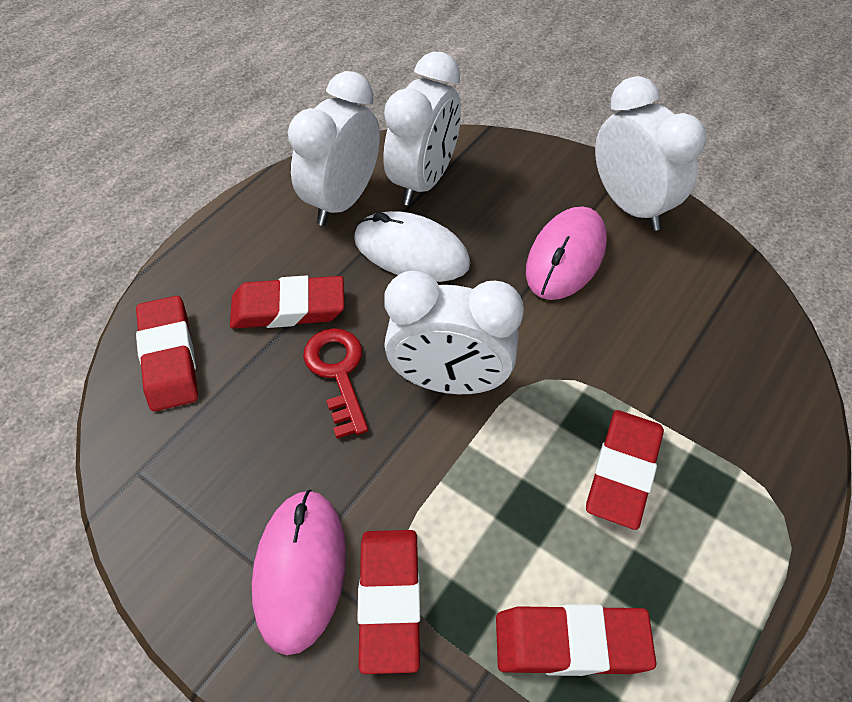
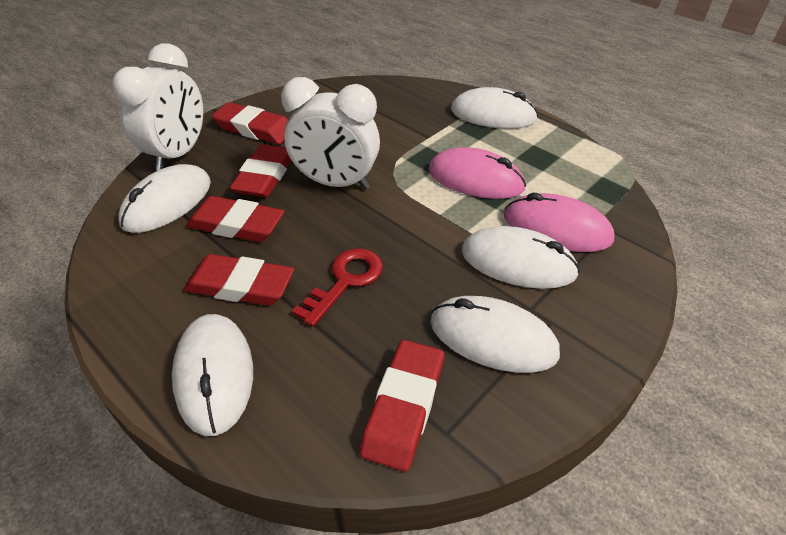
white clock: [288,71,380,226] [383,52,461,206] [384,271,524,394] [595,76,706,231] = 4 -> [112,43,203,171] [281,77,380,190] = 2
white mouse: [354,211,471,282] = 1 -> [118,164,211,233] [172,314,253,436] [430,296,560,373] [451,87,538,129] [462,226,580,289] = 5

